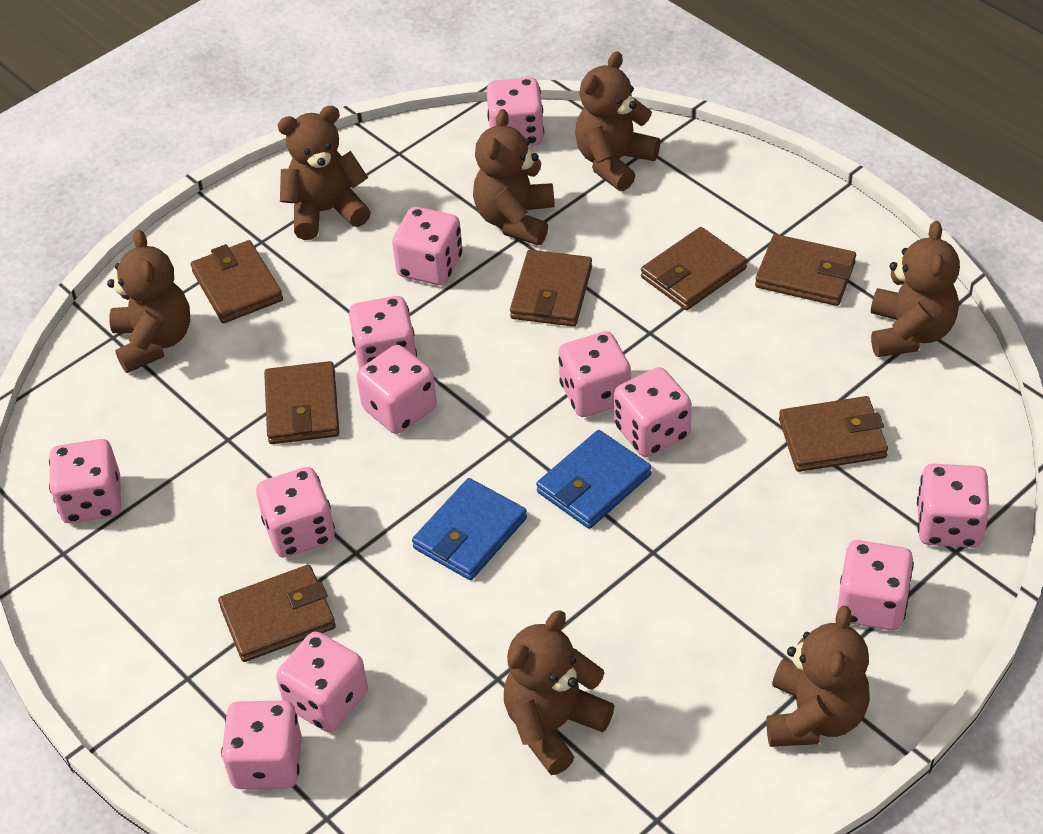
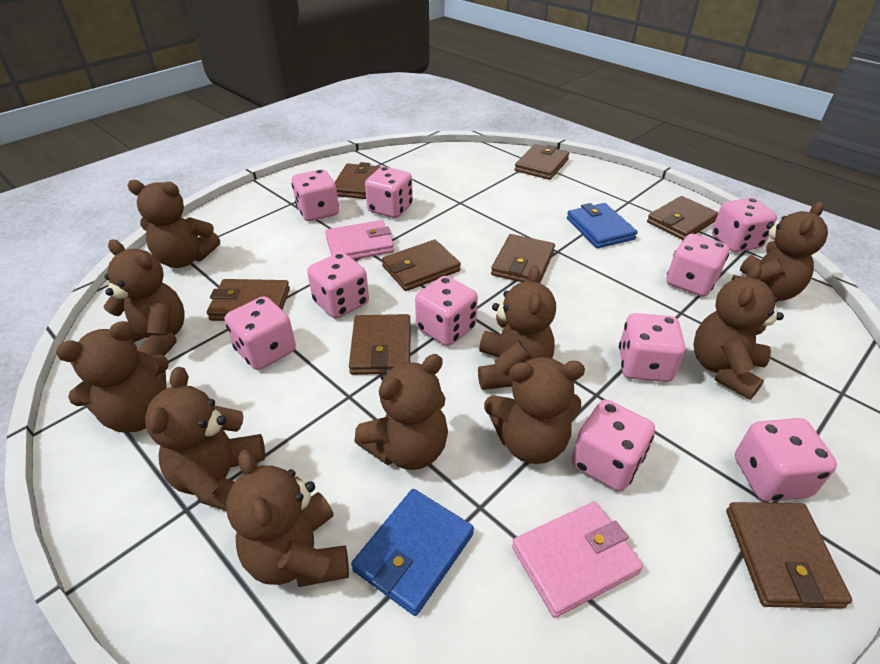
brown teddy bear: [107,230,190,373] [278,106,371,240] [473,109,555,245] [504,610,614,775] [575,51,660,191] [766,606,870,747] [871,221,960,357] = 7 -> [56,321,169,433] [103,239,185,360] [127,180,220,268] [145,367,265,511] [226,449,349,587] [354,354,448,470] [478,266,556,390] [484,357,585,464] [694,263,784,400] [732,201,828,301] = 10
brown wallet: [191,240,283,323] [218,565,336,662] [264,361,339,444] [510,250,592,327] [641,227,747,310] [755,234,856,306] [779,396,888,472] = 7 -> [207,279,290,321] [334,162,382,199] [349,314,411,375] [382,240,461,291] [491,234,555,283] [515,144,569,180] [647,196,719,240] [726,502,852,608] = 8
pink dice: [49,439,121,523] [221,700,302,789] [256,467,335,558] [276,632,368,732] [349,296,417,369] [357,345,437,434] [392,207,462,285] [486,77,544,146] [558,331,631,417] [614,367,692,457] [837,540,914,631] [917,464,990,548] = 12 -> [225,296,296,370] [292,169,339,221] [307,252,369,319] [365,167,413,218] [415,276,478,346] [572,400,655,491] [619,313,685,382] [667,234,729,297] [712,198,777,252] [735,418,837,502] = 10
pink wallet: none = 0 -> [325,220,394,260] [512,501,643,618] = 2

